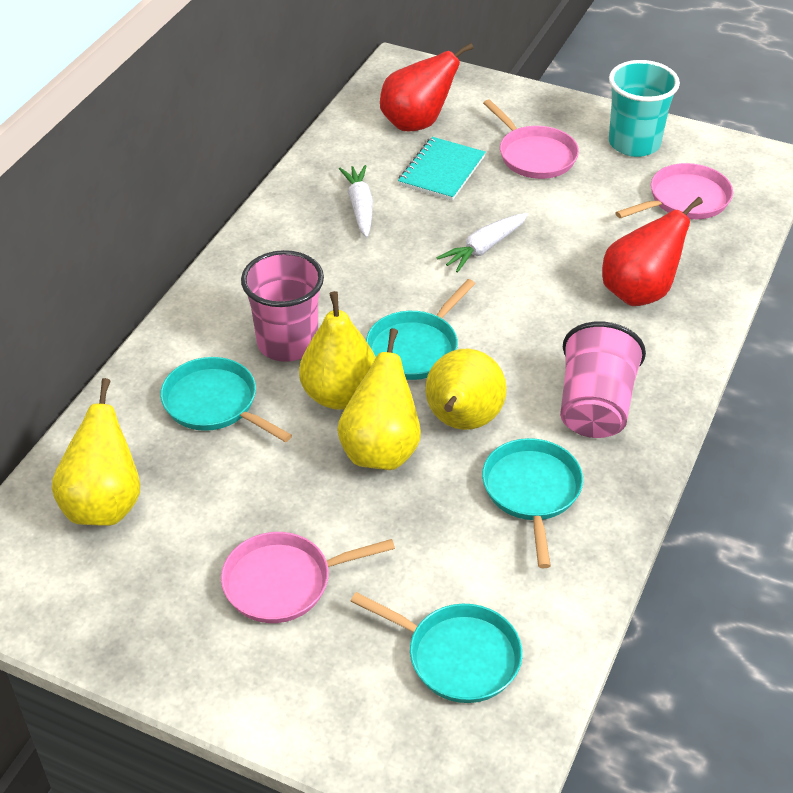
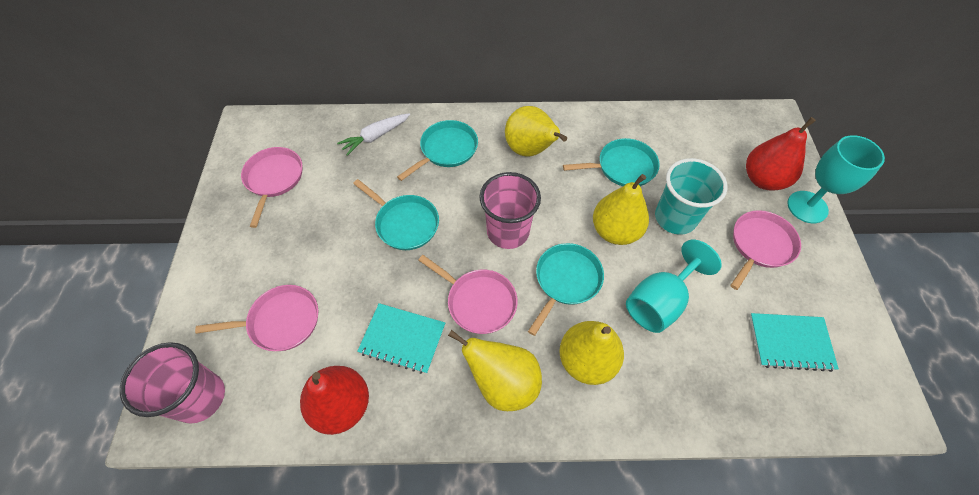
pink pan: [221,532,395,623] [483,99,579,179] [615,163,733,219] = 3 -> [195,285,318,351] [241,147,303,228] [418,255,518,334] [730,210,801,290] = 4
turquoise goblet: none = 0 -> [626,240,722,333] [787,135,885,223] = 2
turquoise notebook: [398,137,486,201] = 1 -> [357,303,445,374] [750,313,839,372] = 2
white carrot: [339,165,373,238] [437,213,528,273] = 2 -> [337,113,410,156] = 1

